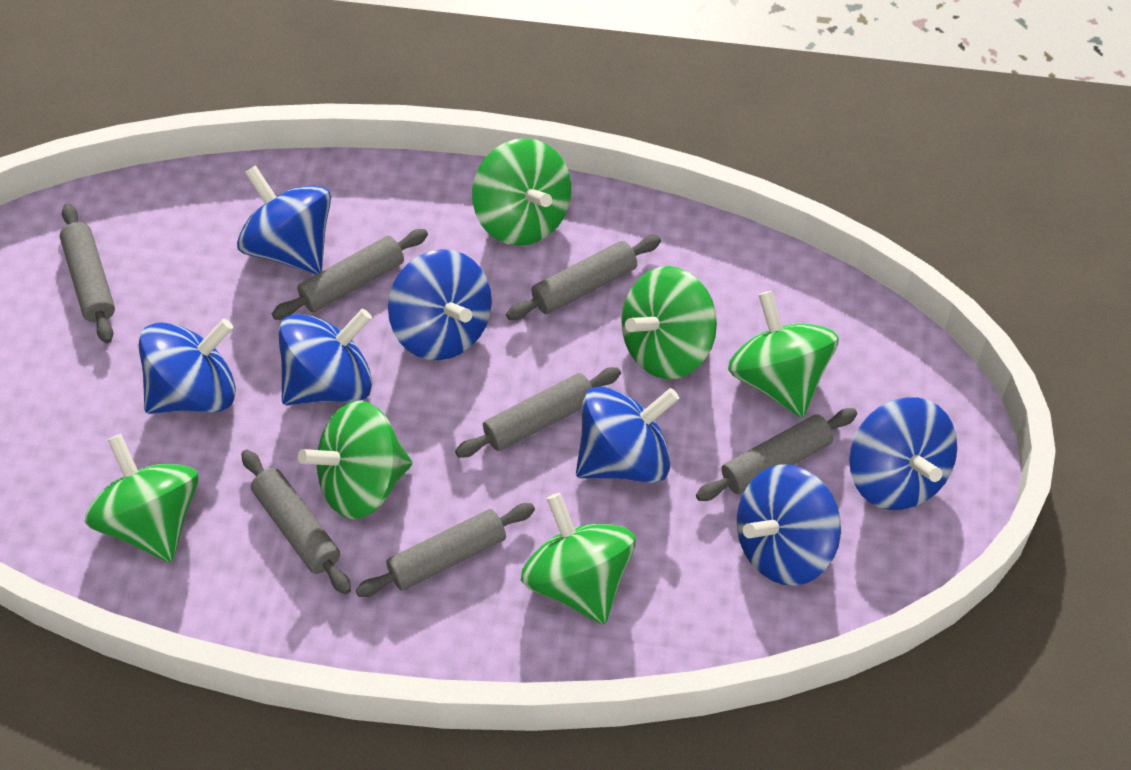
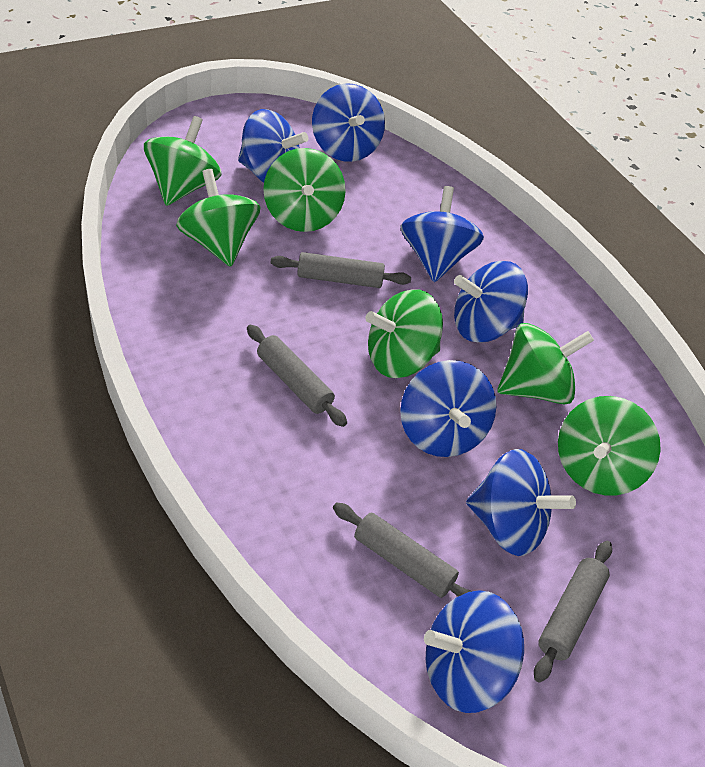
grey rolling pin: [60,204,115,344] [241,450,351,595] [272,229,428,320] [356,503,535,597] [455,367,621,457] [506,235,661,320] [696,408,857,501] = 7 -> [247,325,347,427] [271,252,411,288] [333,502,472,598] [534,541,612,683] = 4

